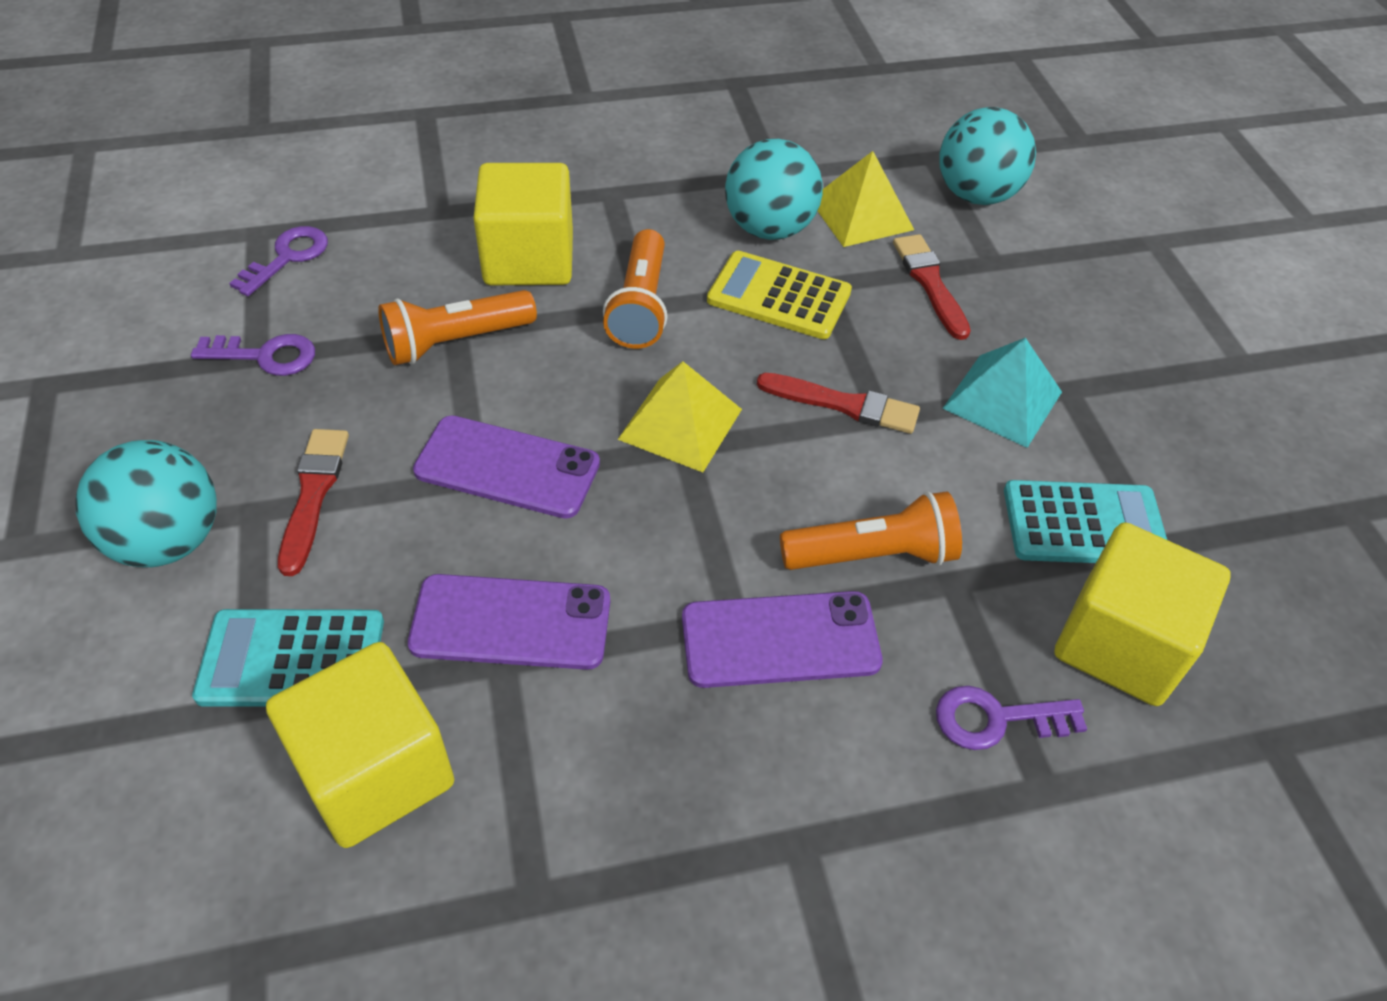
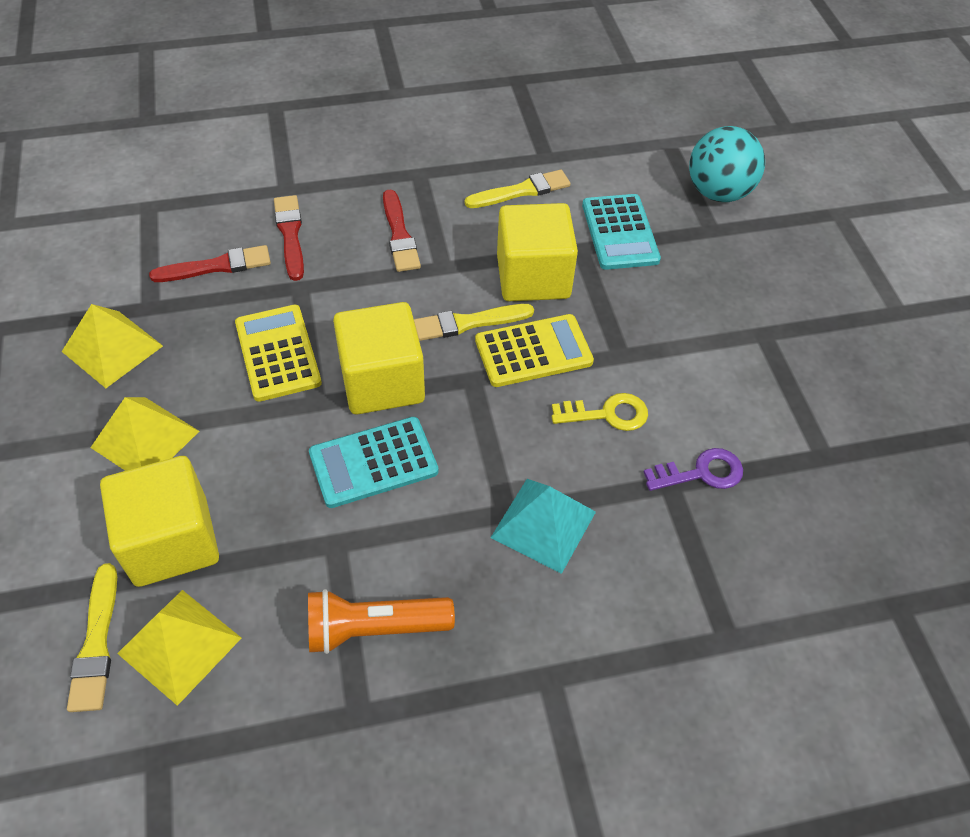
orange flashlight: [378,290,537,365] [603,229,668,349] [780,491,962,570] = 3 -> [308,589,455,654] = 1
purple key: [191,334,315,376] [229,226,328,296] [936,686,1087,750] = 3 -> [644,448,743,491] = 1
purple phone: [408,574,610,670] [413,415,600,519] [682,591,883,688] = 3 -> none = 0
turquoise ball: [75,440,217,567] [725,139,823,240] [939,107,1036,205] = 3 -> [689,126,765,202] = 1
yellow brush: none = 0 -> [67,563,117,712] [414,304,534,341] [465,170,570,208] = 3
yellow calculator: [707,251,852,339] = 1 -> [235,305,322,402] [475,314,594,387] = 2
yellow key: none = 0 -> [552,393,648,431] = 1
yellow pyramid: [617,361,742,473] [818,151,914,247] = 2 -> [62,304,163,388] [90,397,199,471] [117,590,241,706] = 3

